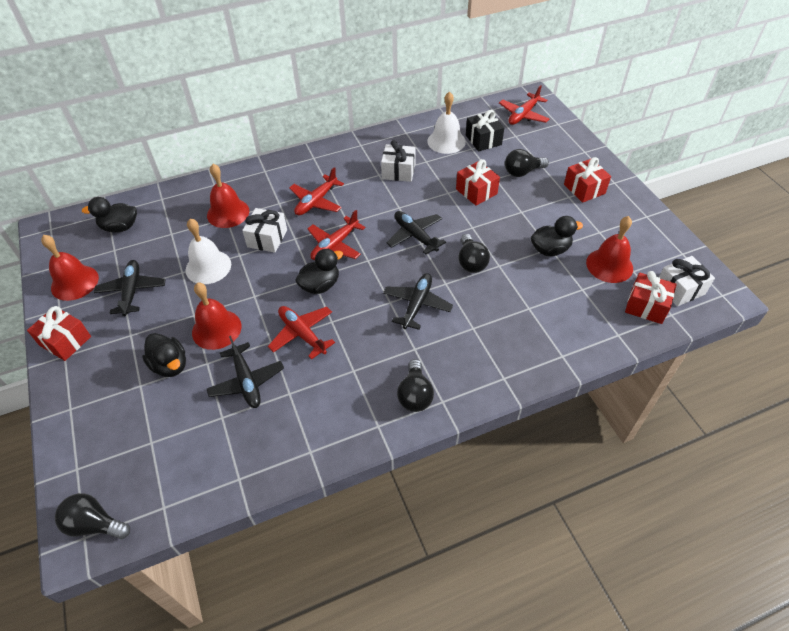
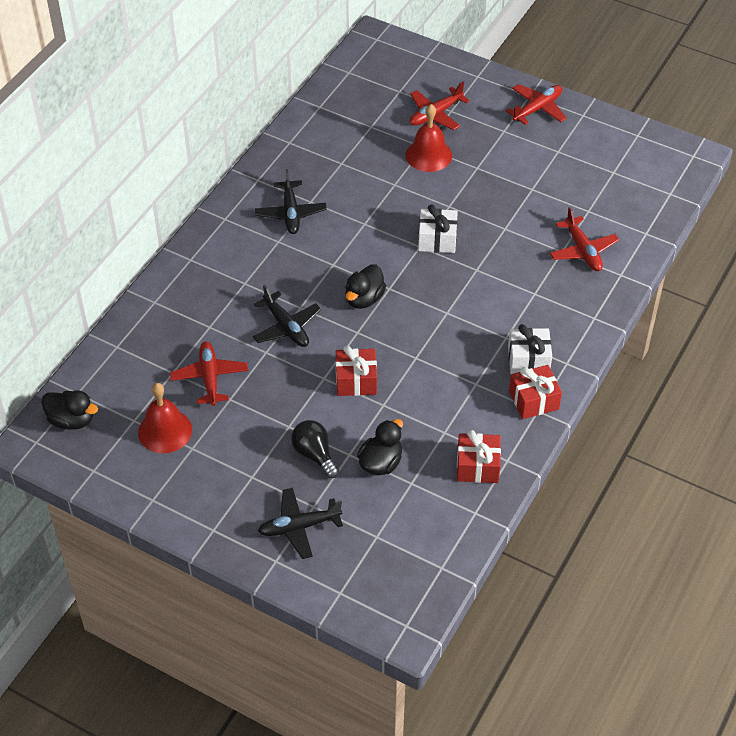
black duck: [82,197,137,232] [142,333,186,377] [295,249,343,294] [531,216,583,256] = 4 -> [41,390,98,430] [345,264,386,309] [357,419,403,475] = 3
black gift: [466,110,504,151] = 1 -> none = 0
black light bulb: [55,493,130,539] [397,359,434,412] [459,234,490,273] [505,149,549,177] = 4 -> [291,420,339,478] = 1
black plane: [94,260,166,316] [207,336,284,408] [383,273,453,330] [386,211,446,255] = 4 -> [252,285,321,347] [255,169,327,234] [258,488,343,559] = 3
red bell: [41,235,99,301] [192,283,241,350] [207,164,249,228] [586,216,633,283] = 4 -> [138,383,192,453] [406,104,452,172] = 2
red gift: [27,306,91,361] [456,159,500,206] [564,157,611,203] [625,271,677,324] = 4 -> [336,345,377,396] [457,430,501,483] [509,365,562,419] = 3
white bell: [186,218,231,284] [427,91,466,154] = 2 -> none = 0
white gift: [242,208,287,253] [381,140,416,182] [659,256,715,306] = 3 -> [418,204,458,253] [508,324,552,374] = 2

